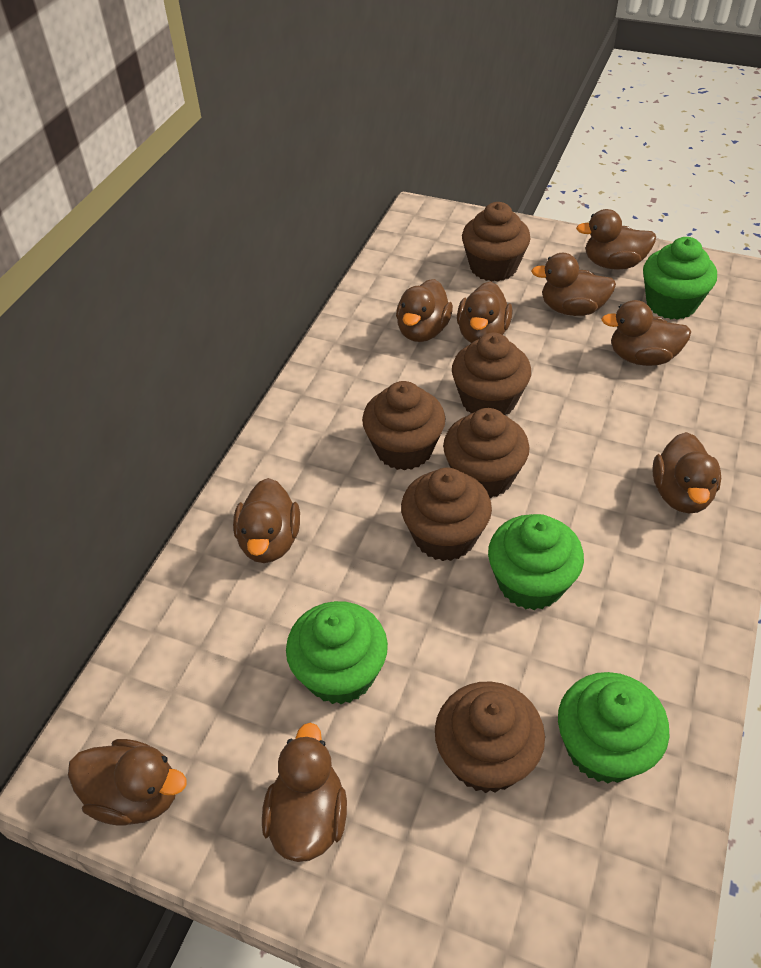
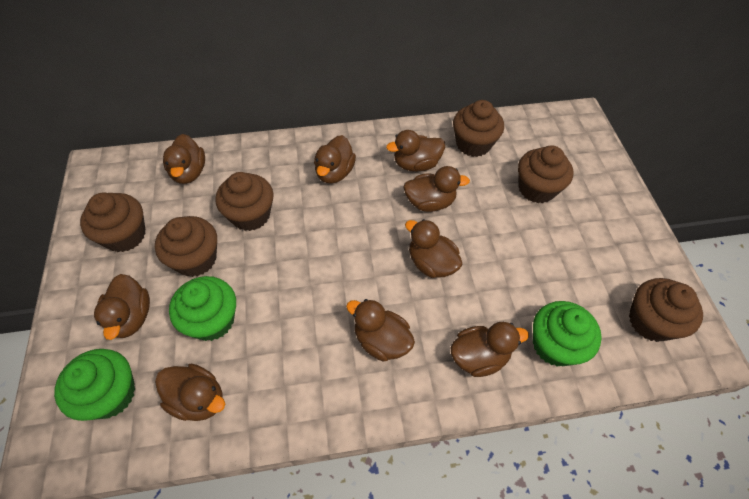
green cupcake: [286,601,388,705] [488,514,584,610] [558,672,670,784] [643,237,717,320] = 4 -> [54,349,135,421] [169,276,236,341] [533,301,602,367] = 3

